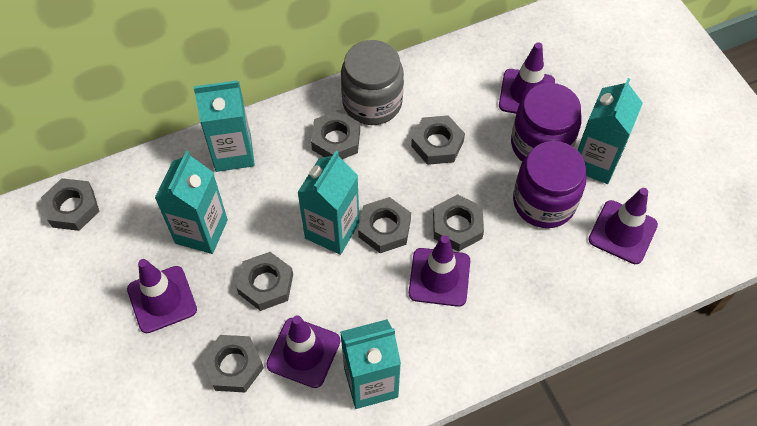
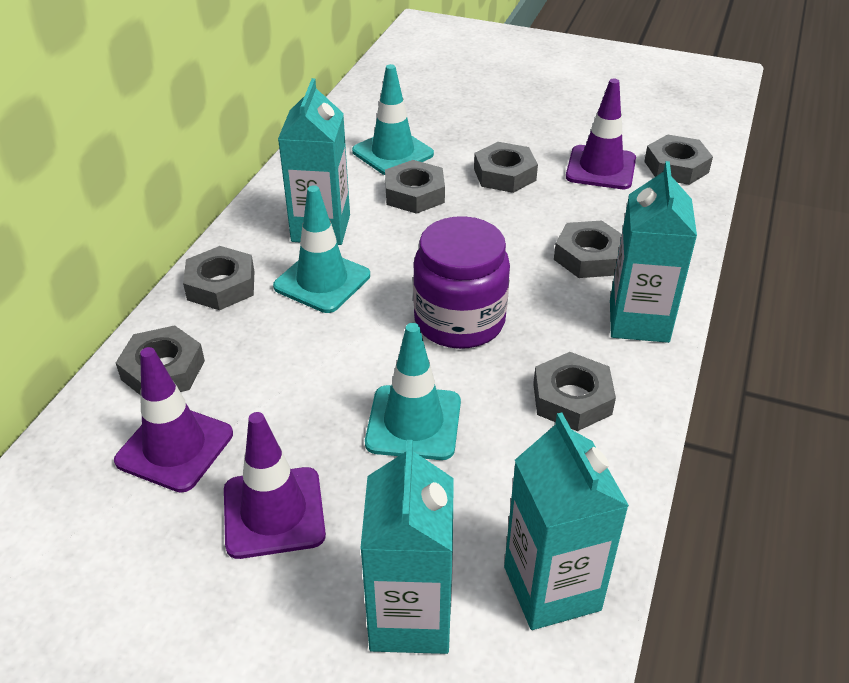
grey jar: [341,40,404,125] = 1 -> none = 0
purple jar: [511,83,582,162] [513,141,586,228] = 2 -> [413,216,510,349] = 1
purple traffic cone: [127,259,197,333] [266,315,341,388] [409,235,470,307] [499,42,555,114] [589,188,658,264] = 5 -> [114,347,233,493] [224,412,326,559] [566,79,636,189] = 3
turquoise carton: [155,151,228,254] [193,80,255,172] [297,151,359,255] [340,319,401,409] [577,78,643,184] = 5 -> [278,78,350,245] [360,440,454,654] [504,413,629,630] [610,161,697,343] = 4
turquoise traffic cone: none = 0 -> [273,185,370,313] [352,64,434,175] [365,323,461,460] = 3

